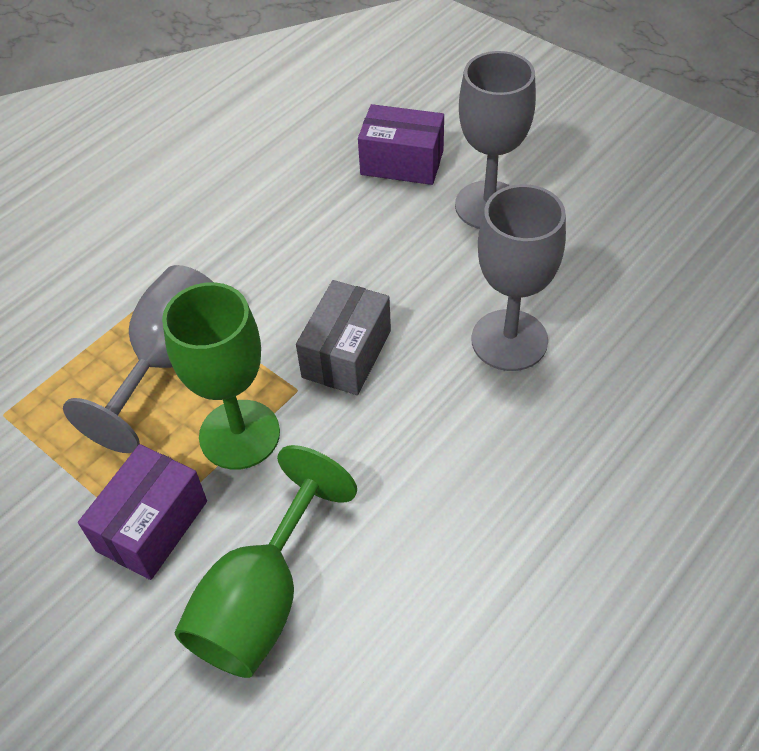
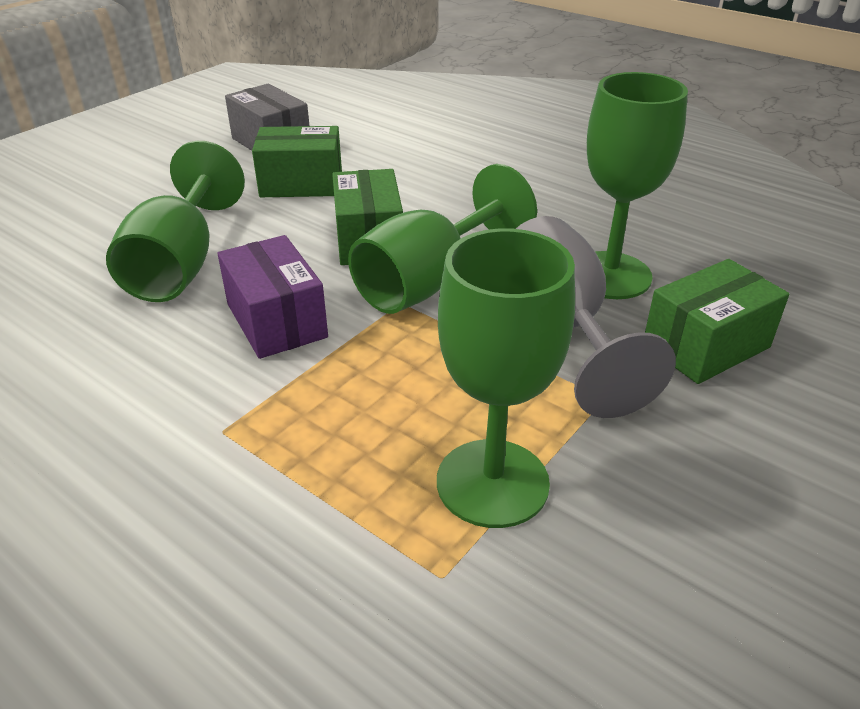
green box: none = 0 -> [252,126,342,197] [332,169,403,265] [645,259,789,384] = 3
green goblet: [162,282,280,470] [175,445,357,678] = 2 -> [106,141,245,302] [348,164,537,314] [437,228,575,528] [587,72,688,299] = 4
grey goblet: [63,265,213,453] [455,51,536,229] [471,184,566,371] = 3 -> [516,216,676,418] = 1
purple box: [78,444,207,580] [358,104,444,185] = 2 -> [217,235,328,359] = 1

